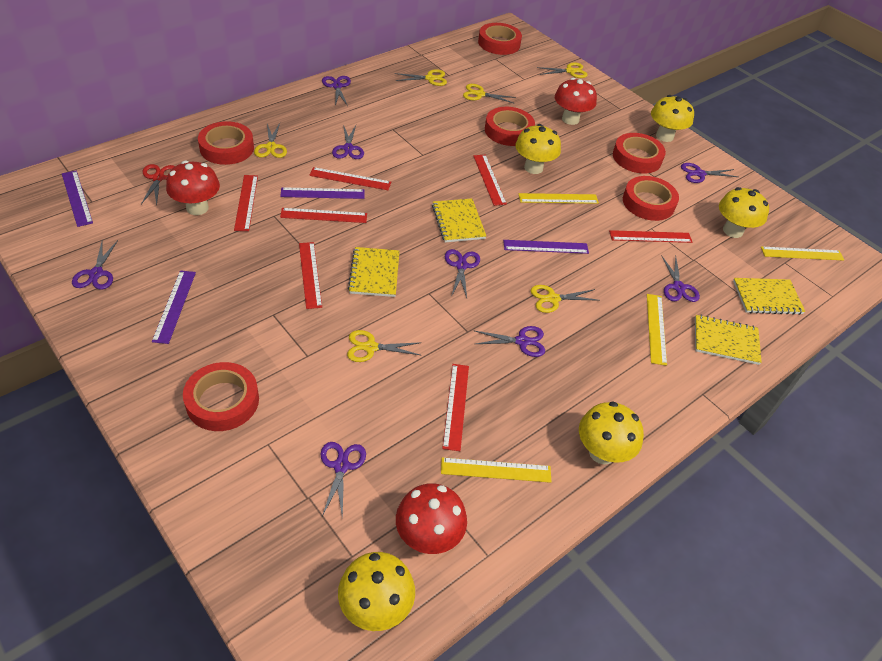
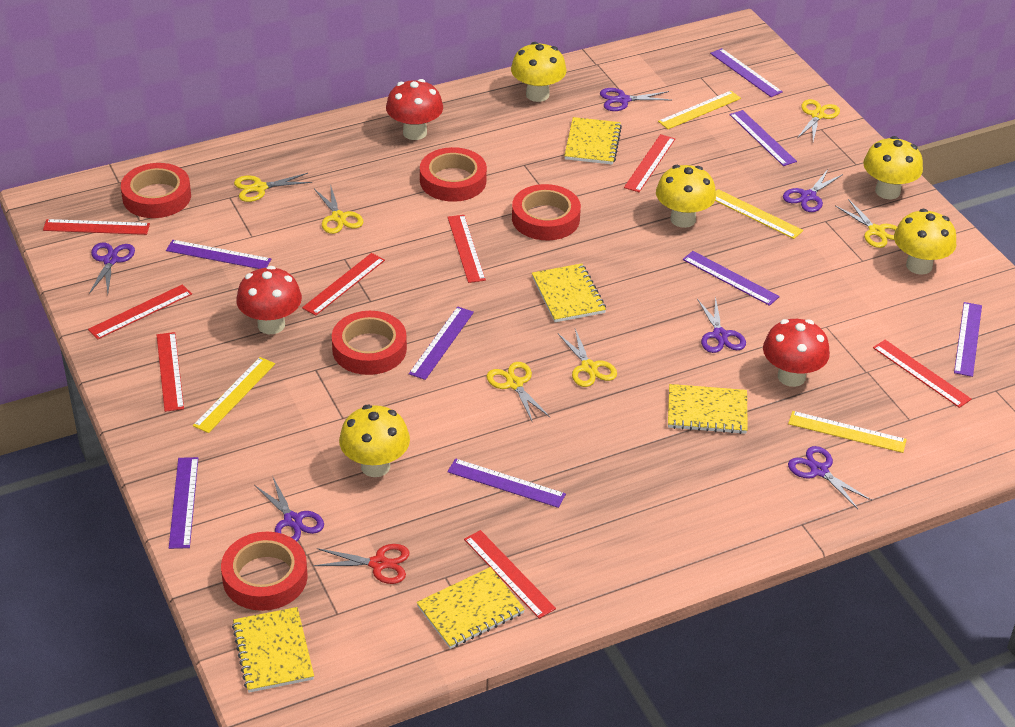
purple ruler: [62,171,93,227] [152,270,196,344] [280,187,365,199] [503,240,589,254] = 4 -> [166,240,271,269] [169,457,198,549] [409,307,474,380] [447,458,566,508] [683,251,780,306] [710,48,783,97] [729,110,797,166] [954,302,982,377] = 8
purple scissors: [72,240,118,290] [321,442,366,519] [322,76,351,106] [332,125,364,159] [445,249,480,298] [475,326,545,357] [661,255,700,302] [681,163,738,183] = 8 -> [89,242,135,294] [254,477,324,541] [600,88,671,111] [697,296,746,353] [783,169,843,212] [788,446,872,509] = 6
red ruler: [234,175,258,231] [280,208,367,223] [299,242,322,309] [309,167,391,190] [442,364,469,451] [473,155,507,206] [609,230,692,243] = 7 -> [43,219,150,235] [88,284,192,339] [157,332,184,412] [302,253,385,316] [447,215,486,283] [464,530,556,619] [624,134,675,192] [873,340,972,408] = 8
red tape: [183,362,259,431] [198,121,254,165] [478,23,522,55] [485,107,535,146] [613,133,666,174] [623,176,679,221] = 6 -> [121,163,191,218] [221,532,308,611] [332,311,407,375] [420,147,487,202] [512,184,581,240] = 5
yellow notebook: [348,247,400,297] [432,199,486,242] [695,315,762,365] [733,278,805,315] = 4 -> [232,607,314,693] [417,567,525,649] [532,263,606,322] [564,117,622,165] [668,384,748,434] = 5

